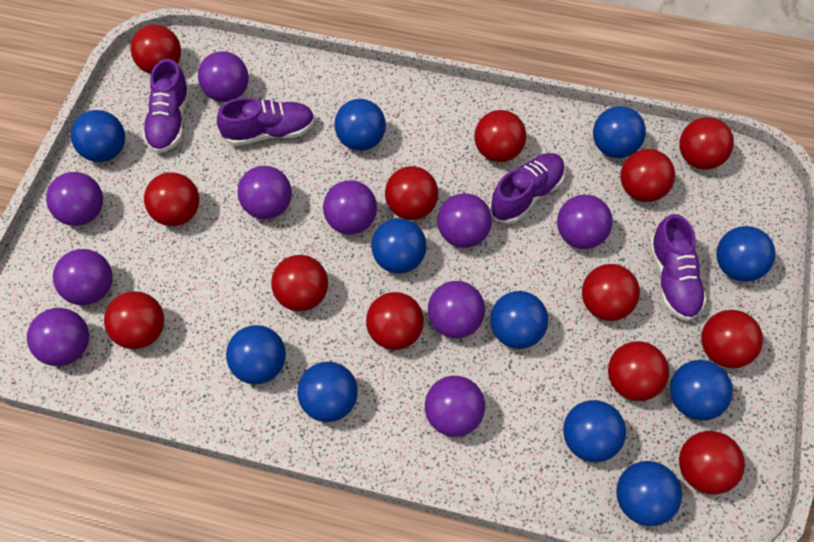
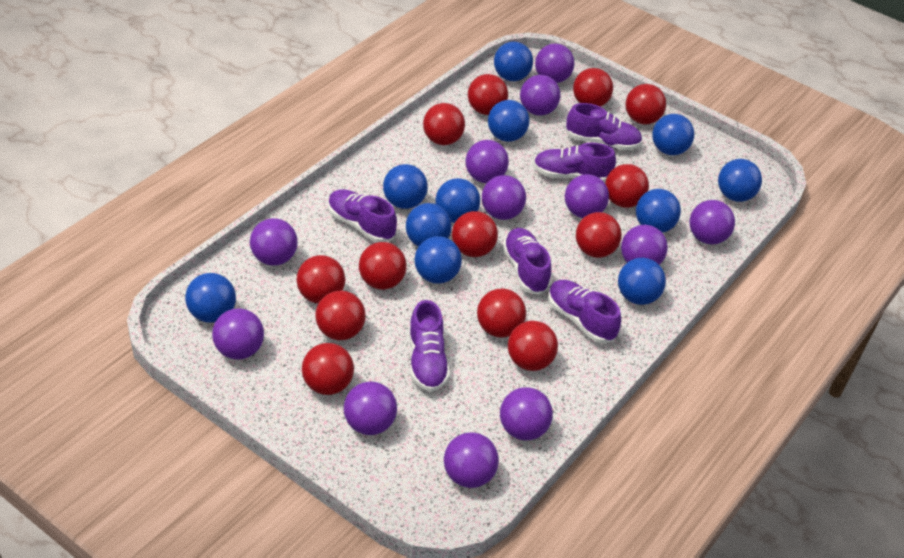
purple ball: [27,308,89,366] [46,172,103,226] [53,249,113,305] [198,51,249,102] [238,166,292,219] [323,180,377,235] [425,376,485,437] [428,281,485,338] [437,193,492,248] [557,195,613,249] = 10 -> [212,308,264,360] [250,218,298,266] [344,382,397,435] [444,432,499,488] [466,140,509,183] [482,175,526,220] [500,387,553,440] [520,75,561,116] [535,44,574,83] [565,174,609,218] [621,225,668,265] [689,200,735,244] = 12
purple shoe: [143,59,190,153] [217,97,315,146] [489,153,565,224] [649,214,707,321] = 4 -> [328,189,397,243] [409,300,450,392] [503,228,551,295] [533,143,616,182] [548,280,621,343] [565,103,642,150] = 6

